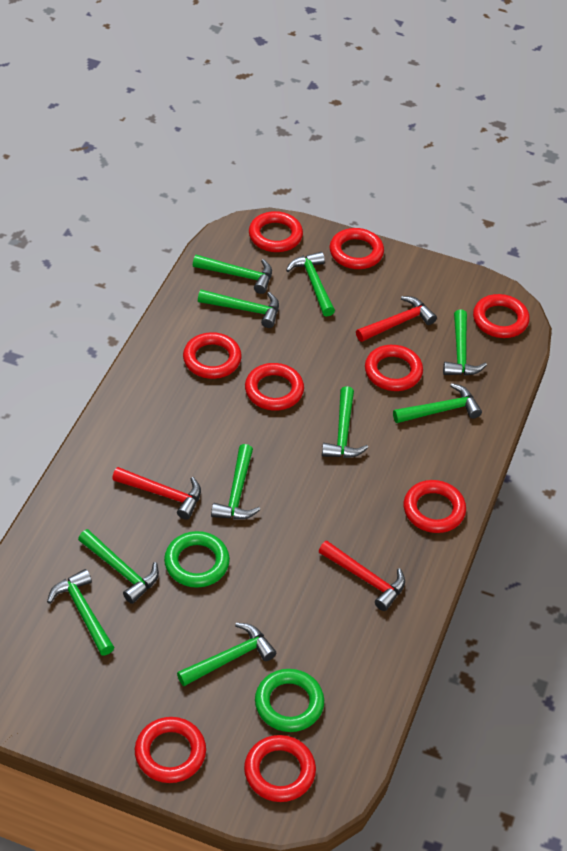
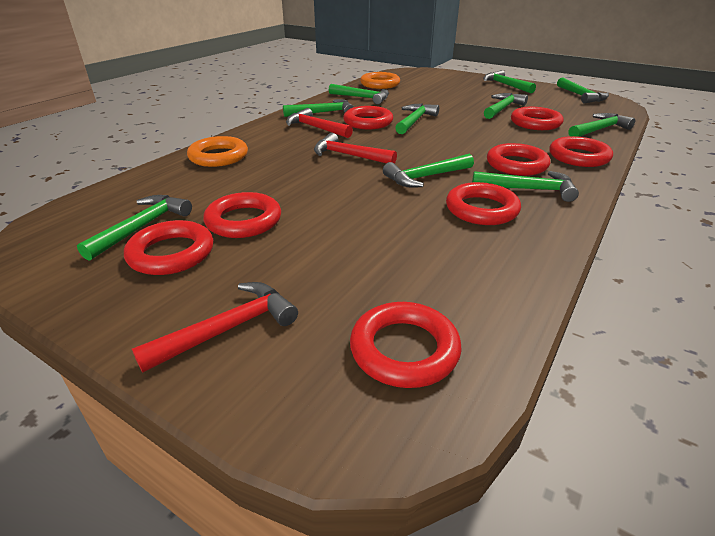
green ring: [164,531,230,588] [255,669,324,732] = 2 -> none = 0
orange ring: none = 0 -> [187,136,248,167] [360,72,400,89] = 2
red ring: [135,717,206,783] [183,332,242,379] [244,735,316,802] [245,363,304,411] [249,211,303,252] [330,228,384,269] [365,345,423,391] [404,480,466,533] [473,294,529,338] = 9 -> [124,220,213,275] [204,192,281,238] [343,106,393,129] [350,302,462,388] [446,182,521,225] [487,143,550,176] [511,107,563,130] [549,136,613,167] = 8

